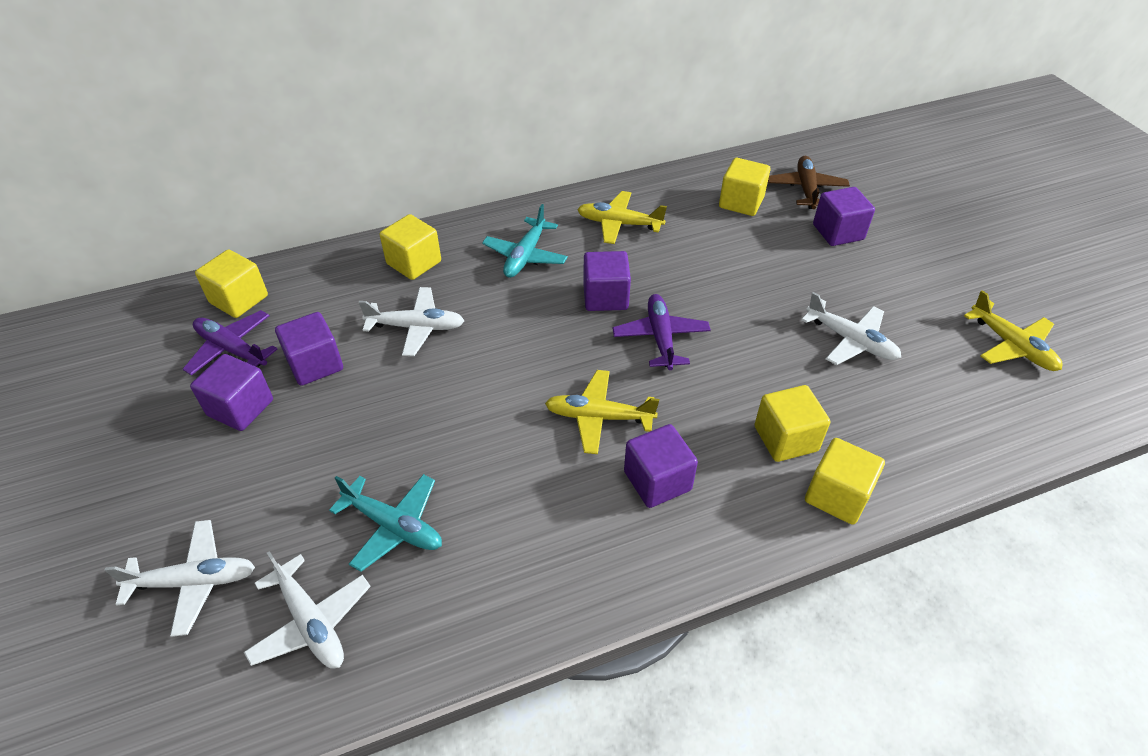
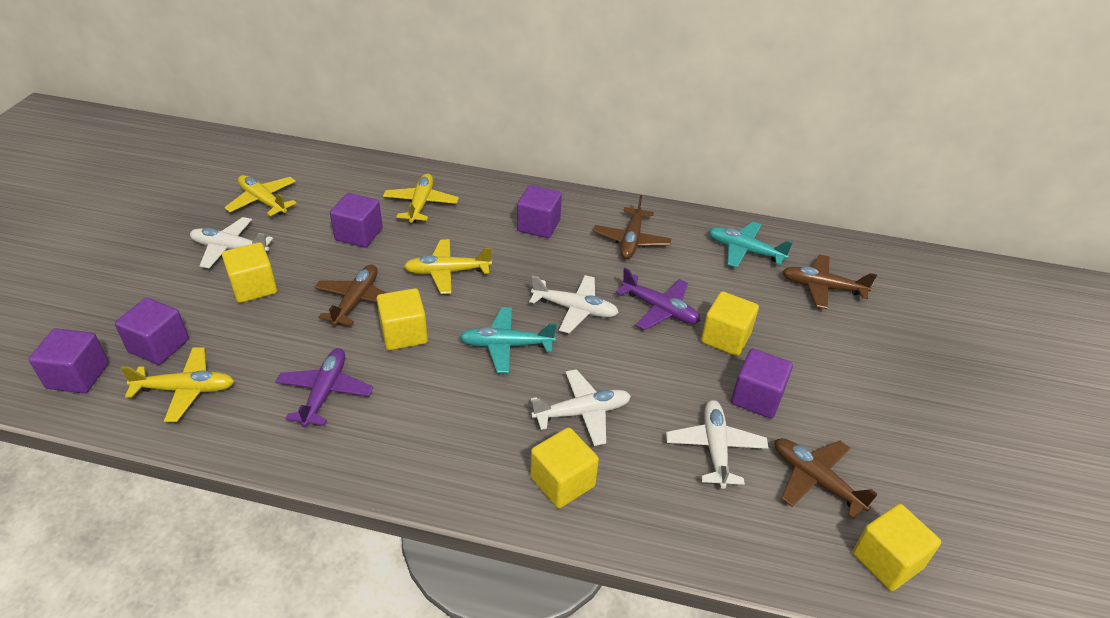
brown plane: [768,156,850,209] = 1 -> [314,264,387,326] [593,195,671,259] [774,438,877,519] [782,255,877,309] = 4
yellow plane: [545,370,659,454] [577,191,667,244] [964,290,1062,371] = 3 -> [120,347,235,422] [224,175,296,216] [383,173,459,223] [404,239,492,294] = 4

